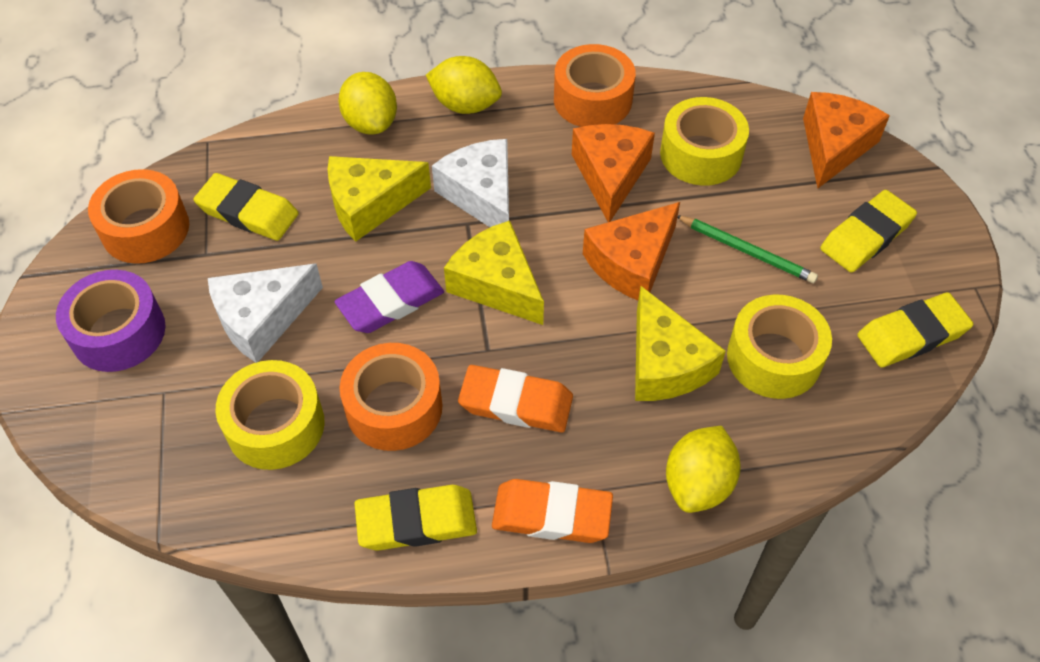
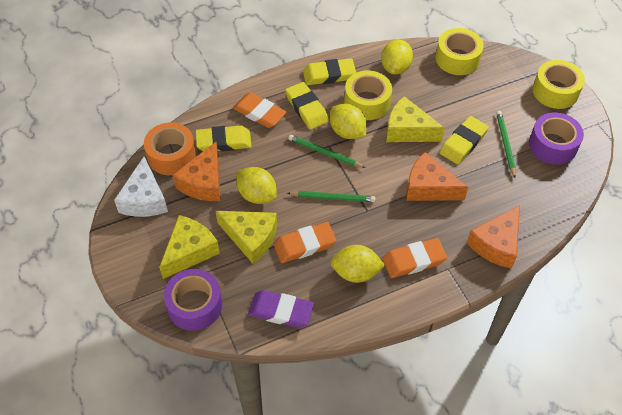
green pencil: [677,215,818,283] = 1 -> [287,191,375,202] [288,135,366,168] [496,111,516,178] = 3
orange eraser: [458,365,573,432] [492,479,613,543] = 2 -> [233,92,286,128] [274,222,336,263] [382,238,447,278] = 3
orange tape: [88,169,189,264] [340,343,443,451] [554,44,636,127] = 3 -> [144,122,196,175] = 1
purple tape: [56,270,166,372] = 1 -> [164,269,222,331] [529,112,584,165] = 2
white cheese: [208,263,323,363] [432,139,509,227] = 2 -> [114,156,168,217] = 1
yellow lemon: [339,72,397,135] [426,56,502,114] [666,426,740,513] = 3 -> [236,167,277,204] [330,104,367,139] [330,245,385,283] [381,40,413,75] = 4

